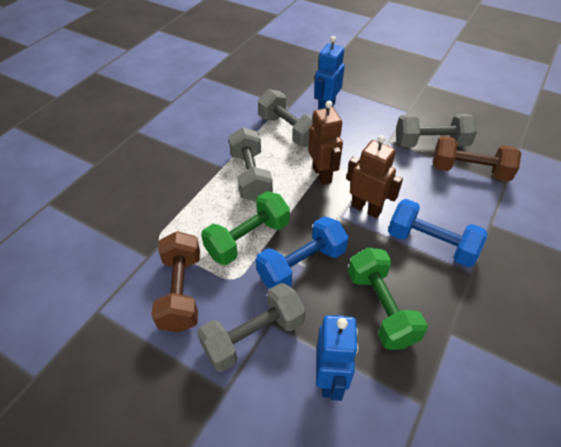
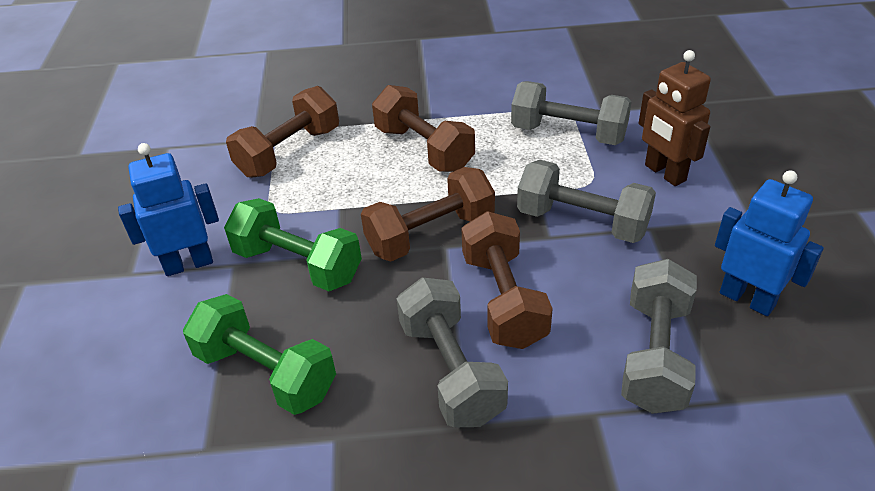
blue dumbbell: [256,216,348,289] [388,199,487,267] = 2 -> none = 0
brown dumbbell: [152,231,200,332] [432,136,521,181] = 2 -> [226,86,339,178] [361,167,495,261] [372,85,475,172] [461,211,553,349] = 4
brown robot: [308,101,343,185] [346,135,403,218] = 2 -> [639,50,711,186] = 1

